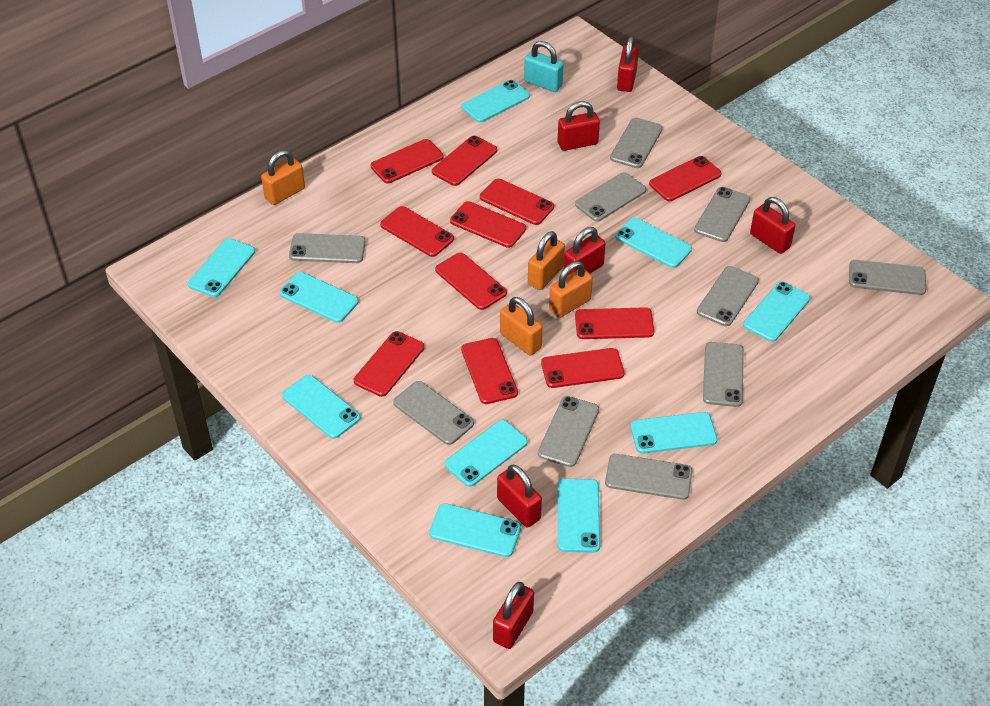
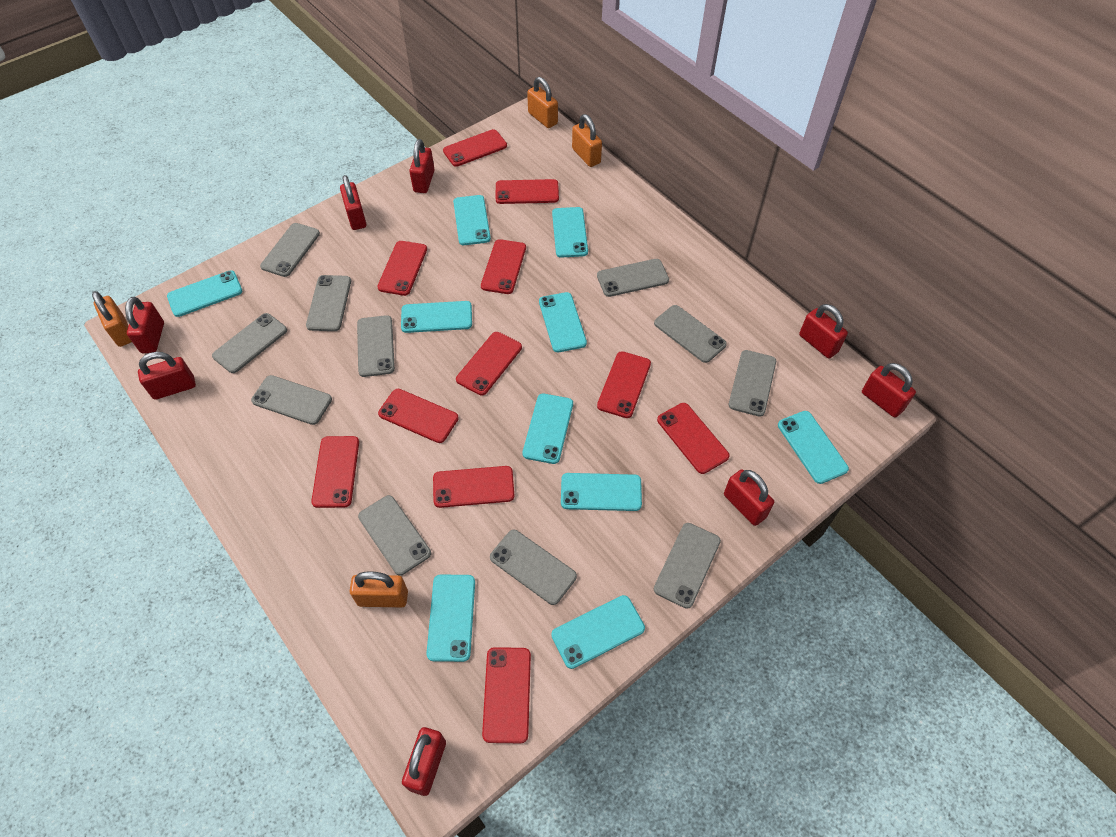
grey phone: [289,233,366,263] [393,381,474,445] [538,396,599,467] [575,172,646,222] [605,454,692,500] [610,118,663,168] [694,187,750,242] [697,266,759,326] [703,342,744,407] [849,260,926,295] = 10 -> [212,313,287,373] [251,375,332,425] [260,223,320,277] [306,275,351,331] [357,315,395,377] [358,495,431,576] [490,530,577,605] [597,259,669,297] [654,305,727,363] [654,523,721,609] [729,350,776,417] = 11
red padlock: [493,582,534,649] [497,465,542,528] [558,101,600,151] [563,227,606,276] [617,37,639,92] [750,197,795,254] = 6 -> [125,297,164,353] [138,352,196,400] [340,175,366,230] [402,727,446,796] [409,139,435,193] [724,470,774,526] [799,304,848,358] [862,363,916,417] = 8
turquoise padlock: [524,41,564,92] = 1 -> none = 0

